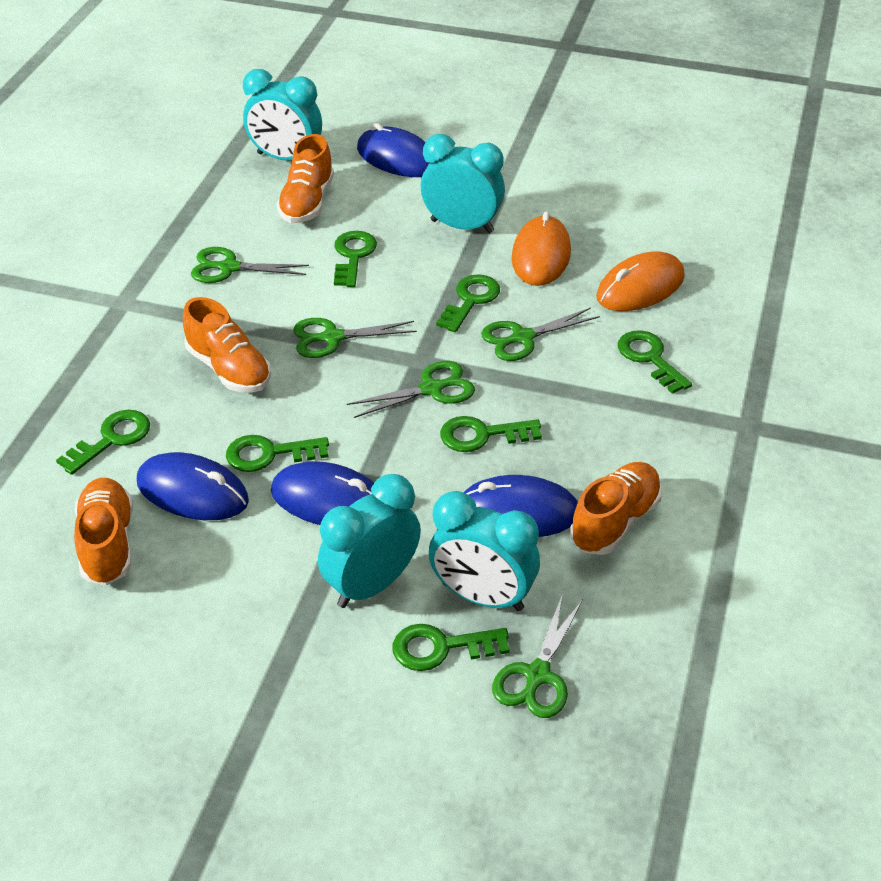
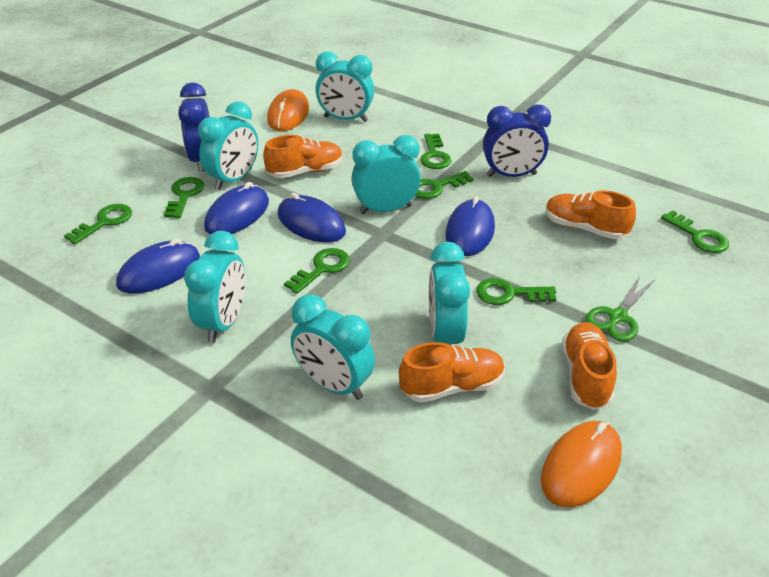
blue clock: none = 0 -> [178,82,210,172] [483,104,551,177] = 2
green scissors: [191,247,309,283] [293,318,417,358] [347,361,475,418] [481,307,600,361] [492,596,583,718] = 5 -> [585,276,654,342] = 1
turquoise clock: [243,69,322,161] [318,474,421,608] [421,134,505,233] [429,491,540,611] = 4 -> [184,231,245,343] [198,101,258,190] [291,295,375,400] [315,51,374,122] [351,135,421,214] [429,242,470,345] = 6

